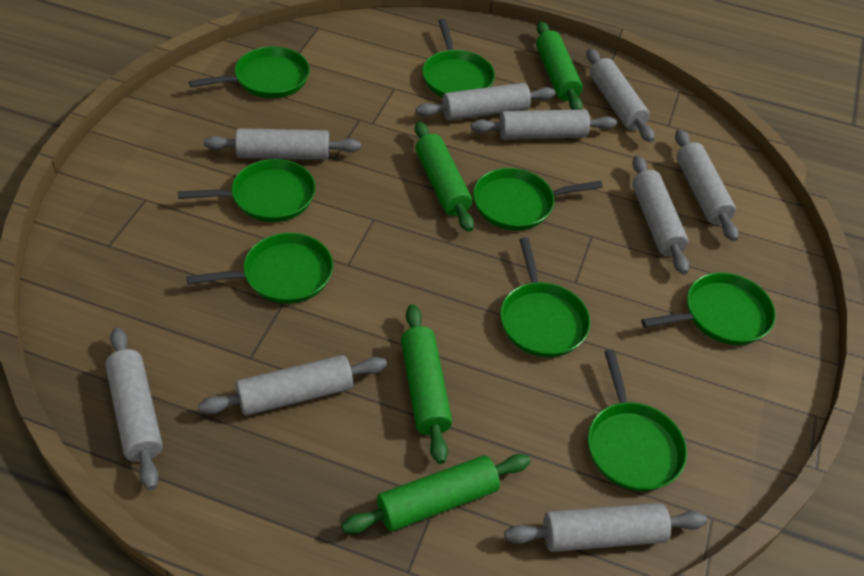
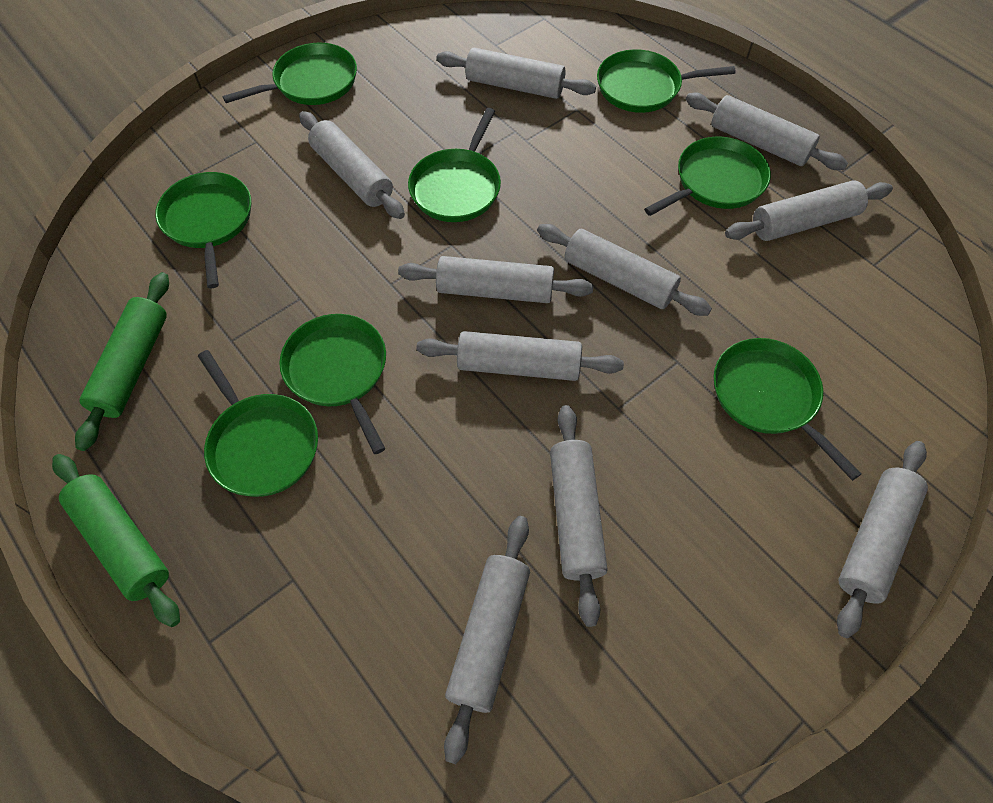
green rolling pin: [341,454,531,534] [401,304,452,464] [415,121,474,232] [536,21,583,110] = 4 -> [52,454,180,627] [75,272,169,451] = 2
grey rolling pin: [105,327,163,490] [199,355,387,416] [204,128,361,160] [416,83,555,121] [471,109,617,140] [504,503,707,552] [587,49,655,142] [632,155,689,275] [675,129,739,242] = 9 -> [299,111,405,219] [398,256,594,303] [416,331,624,381] [436,48,596,99] [444,516,530,764] [537,224,712,316] [550,405,607,627] [686,93,848,170] [725,180,893,241] [837,441,928,638] = 10

